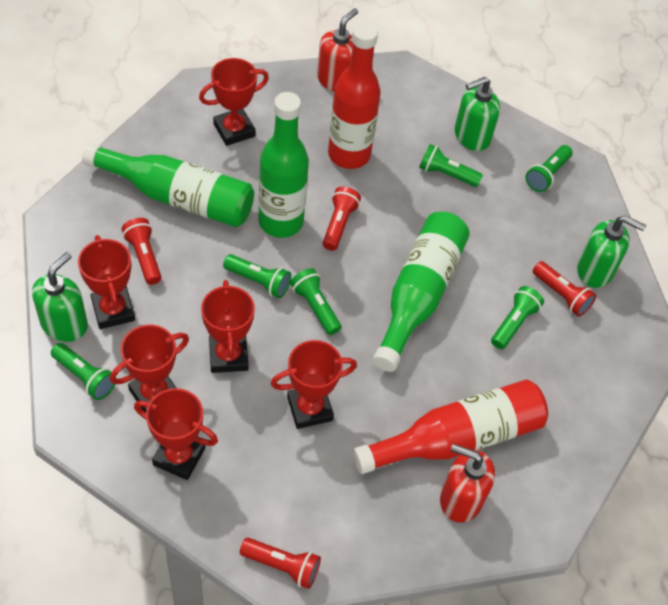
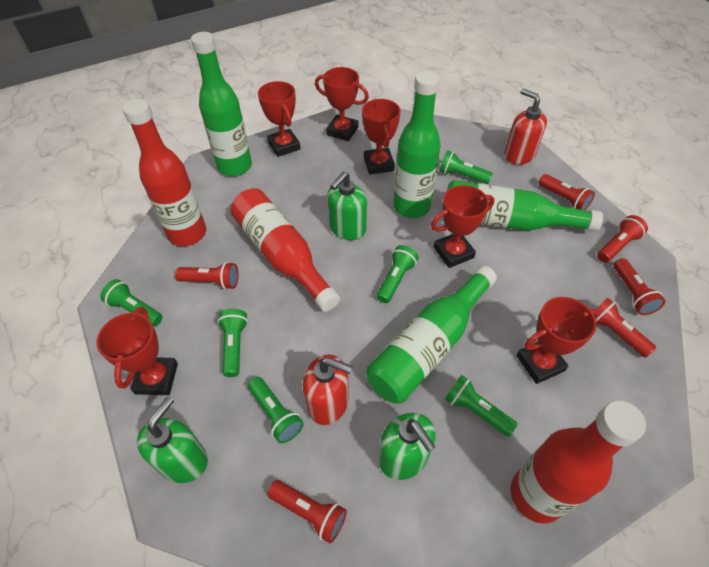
green bottle: [82,143,254,227] [259,92,309,238] [373,212,470,372] = 3 -> [191,32,252,176] [366,266,497,403] [393,71,441,218] [447,180,603,231] = 4
red bottle: [328,22,381,169] [353,379,548,474] = 2 -> [122,99,206,246] [230,188,340,312] [511,401,646,524] = 3
red flashlight: [122,218,162,285] [240,538,321,589] [323,187,361,251] [533,261,596,317] = 4 -> [175,262,239,290] [267,480,347,543] [538,174,595,210] [596,298,656,358] [597,215,648,263] [613,258,665,315] = 6

